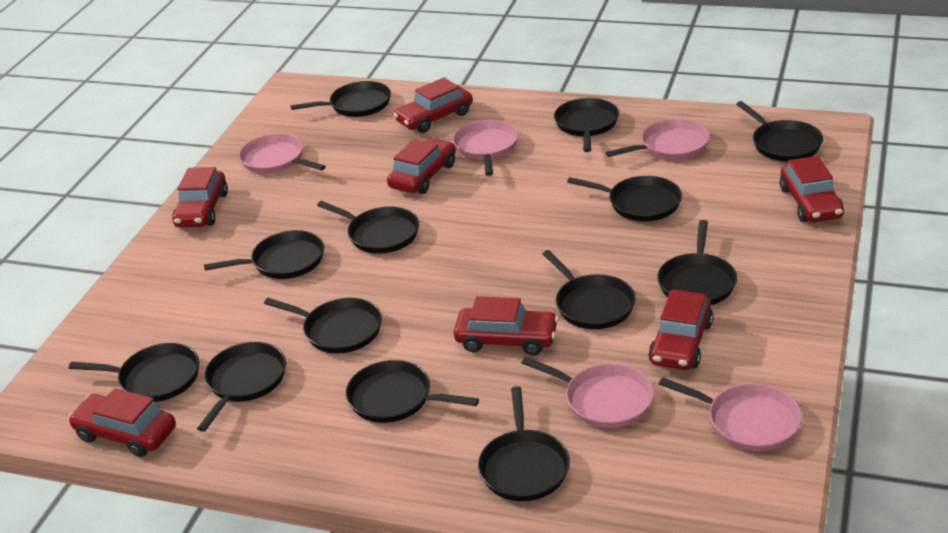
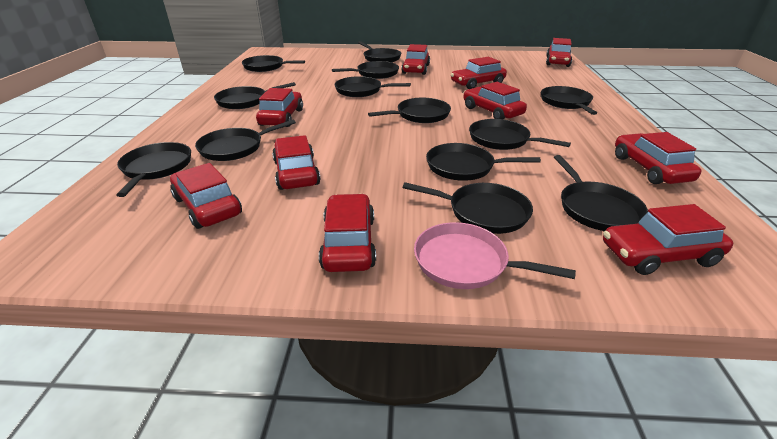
pink pan: [239,133,326,173] [453,120,518,176] [522,357,654,428] [605,119,710,160] [659,377,802,451] = 5 -> [414,222,576,289] = 1
red car: [68,388,176,457] [172,167,228,227] [387,138,456,194] [394,77,473,133] [454,296,559,355] [648,289,713,370] [780,156,844,222] = 7 -> [170,163,242,229] [256,88,303,127] [272,135,321,190] [319,194,376,272] [401,44,430,75] [451,57,507,89] [463,82,527,119] [546,38,572,67] [603,204,733,275] [615,132,701,184] = 10

